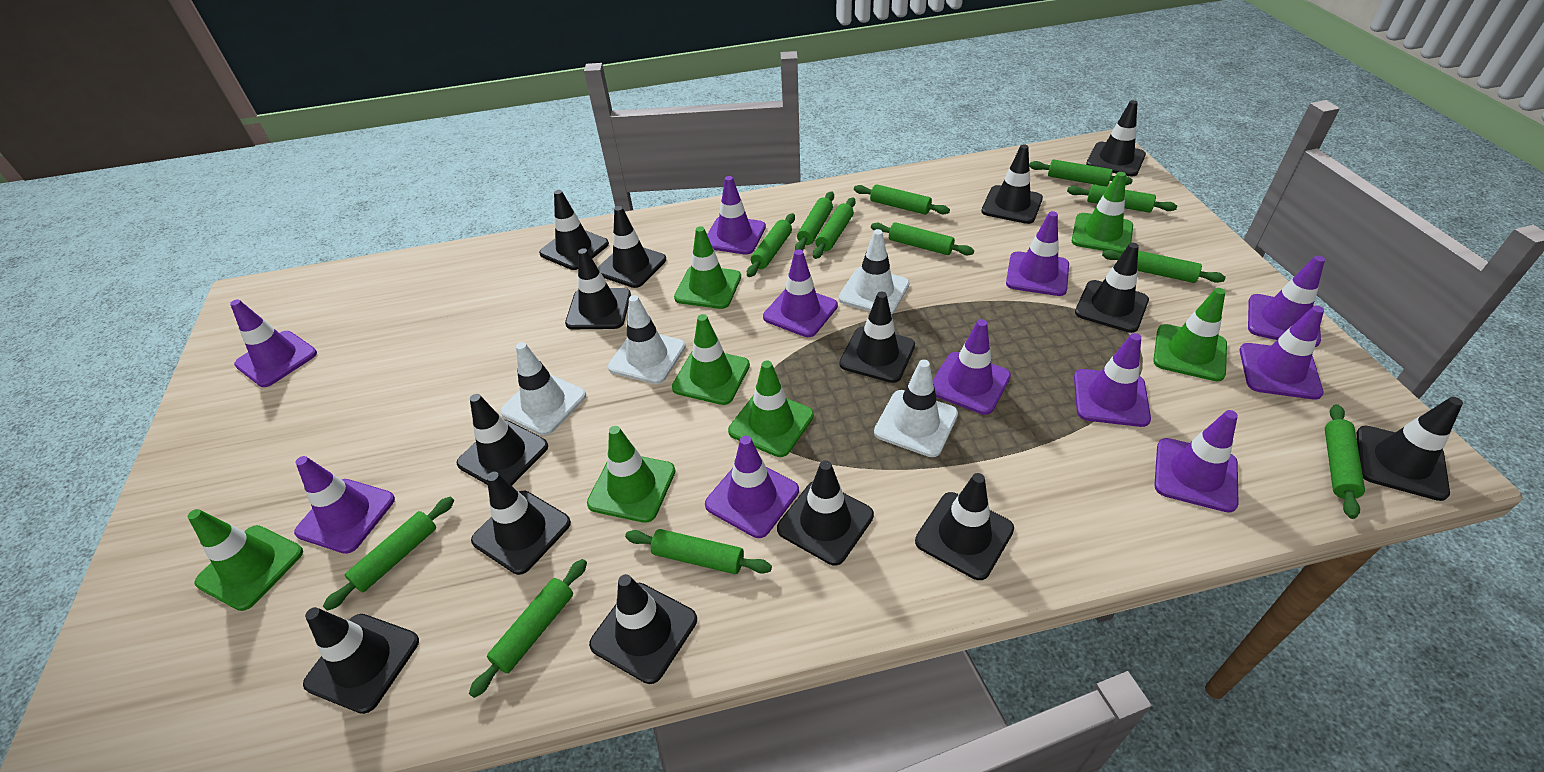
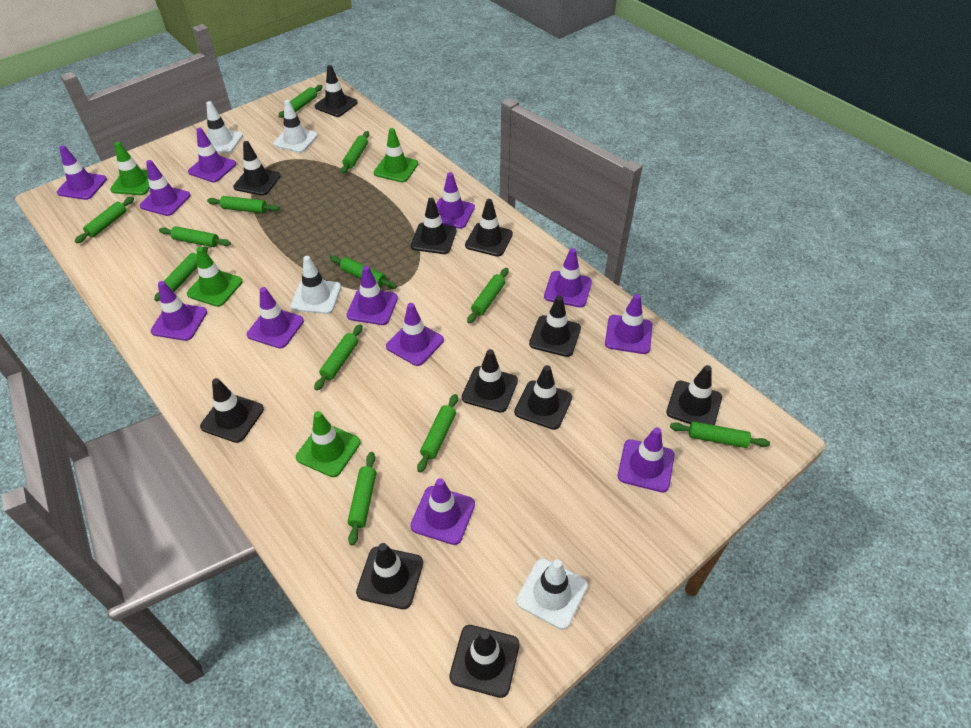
black traffic cone: [303,607,419,714] [456,394,548,486] [471,472,571,575] [539,190,609,270] [565,248,631,329] [589,574,697,684] [597,206,666,288] [777,460,874,565] [839,292,915,383] [915,473,1014,580] [981,144,1043,224] [1075,243,1149,333] [1086,100,1146,177] [1356,397,1463,501] = 14 -> [200,378,264,443] [233,141,280,196] [315,65,358,117] [356,543,423,609] [411,198,456,254] [449,625,520,698] [462,349,518,413] [465,199,513,256] [514,365,572,430] [529,295,581,357] [666,365,722,425] = 11
green traffic cone: [188,509,303,611] [587,426,675,523] [672,314,750,405] [674,226,741,309] [728,361,814,457] [1072,172,1133,254] [1153,288,1227,381] = 7 -> [110,142,150,195] [187,247,243,307] [296,411,361,477] [374,128,418,182] = 4
purple traffic cone: [230,299,317,387] [294,456,395,554] [705,436,799,538] [707,176,766,255] [763,249,838,337] [933,319,1011,415] [1006,211,1069,296] [1074,333,1151,427] [1154,410,1239,513] [1239,306,1324,400] [1248,256,1325,347] = 11 -> [57,145,107,200] [140,160,190,216] [150,281,207,341] [188,128,236,182] [247,287,304,349] [347,266,398,325] [386,303,444,366] [410,478,475,545] [436,172,475,229] [544,248,592,307] [605,294,652,354] [618,427,675,493] = 12

